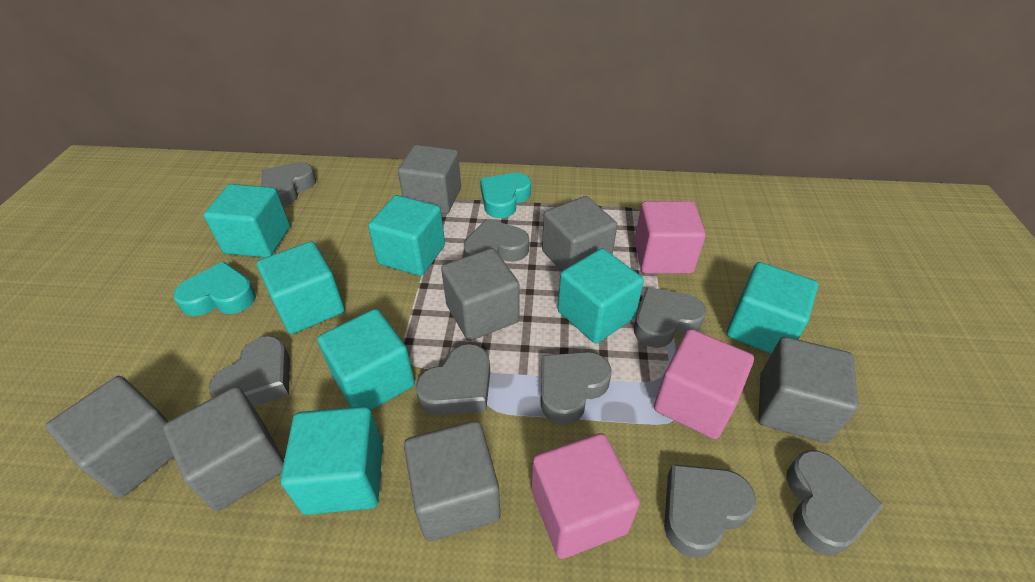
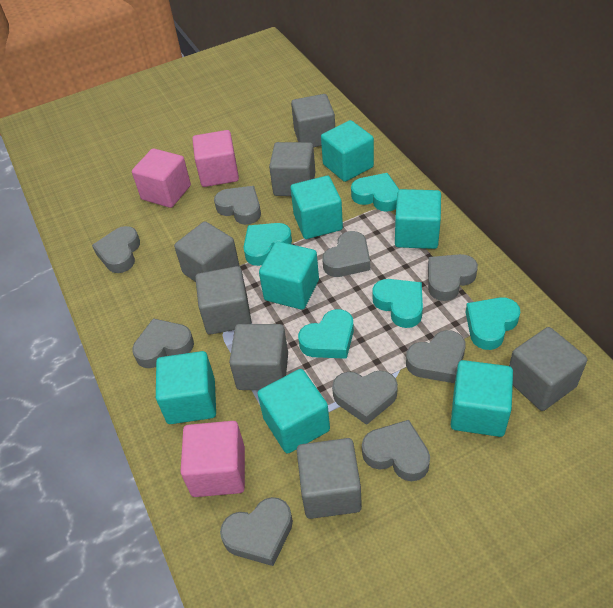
grey heart: [209,336,290,406] [261,162,316,206] [416,344,490,415] [464,219,529,262] [541,352,611,425] [634,287,706,348] [664,464,756,558] [786,450,884,555] = 8 -> [92,226,140,273] [132,318,194,368] [214,186,261,225] [220,497,293,566] [322,231,370,277] [332,371,398,425] [362,420,430,481] [406,330,465,383] [428,254,478,301] = 9
turquoise heart: [173,261,256,316] [480,173,531,218] = 2 -> [244,223,292,266] [298,309,354,359] [351,173,399,212] [372,279,423,328] [466,297,520,350] = 5

